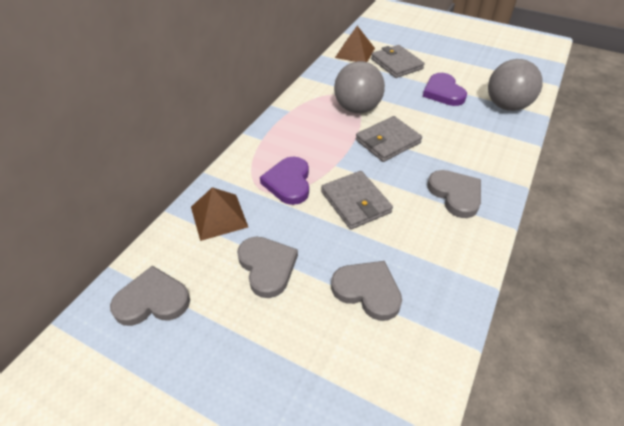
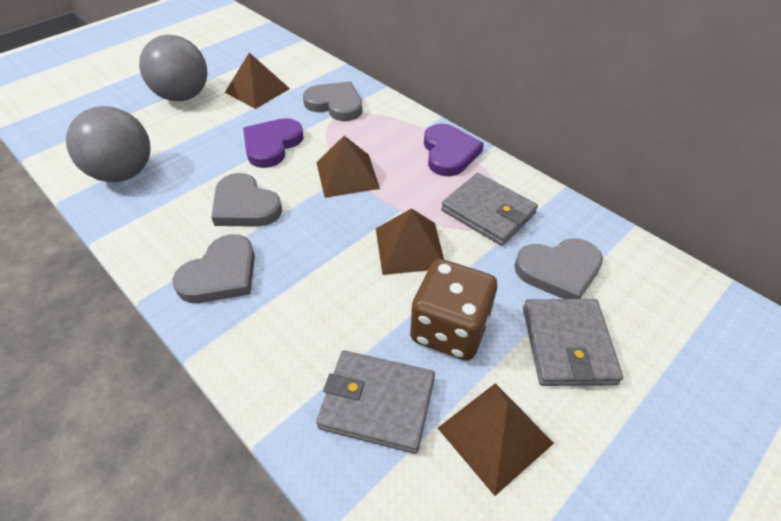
brown dice: none = 0 -> [410,259,497,361] = 1
brown pyramid: [191,187,248,241] [335,26,375,62] = 2 -> [225,53,290,109] [316,136,380,198] [376,208,444,275] [438,383,554,496] = 4

